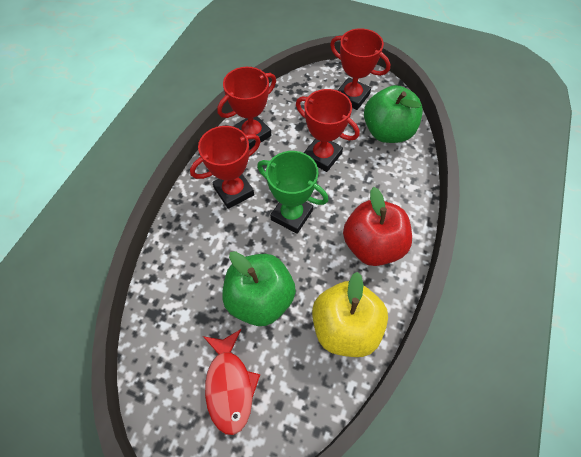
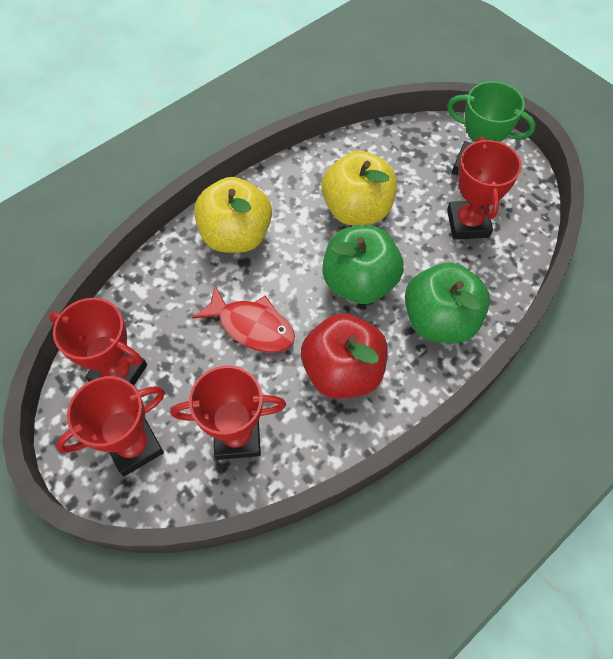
yellow apple: [312,272,388,357] = 1 -> [194,177,272,253] [321,151,397,225] = 2

